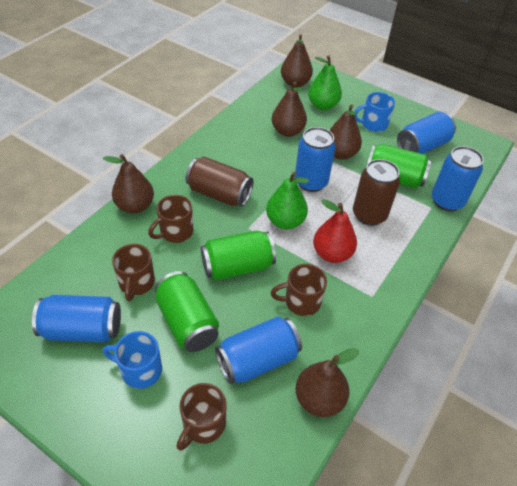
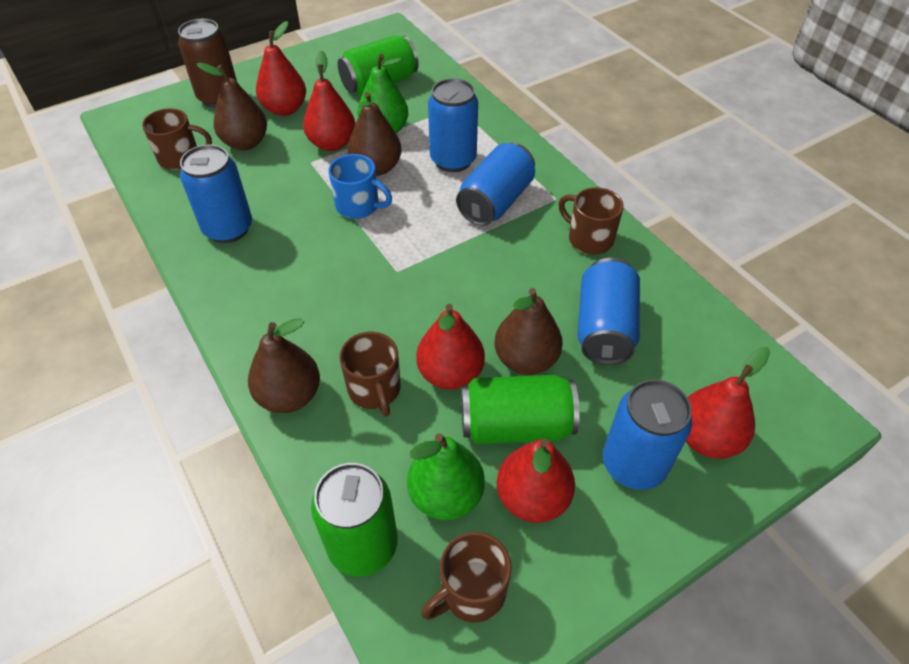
blue mug: [103,331,162,389] [354,92,395,132] = 2 -> [328,154,392,219] = 1
brown can: [186,157,254,207] [353,159,400,226] = 2 -> [178,19,237,108] = 1
brown pear: [103,154,154,214] [272,82,307,137] [281,34,313,87] [296,348,359,417] [329,104,362,160] = 5 -> [197,63,267,150] [248,318,320,413] [348,92,402,176] [495,288,563,375] = 4
red pear: [313,199,357,263] = 1 -> [256,21,306,116] [303,50,355,151] [416,304,485,390] [497,438,575,523] [686,347,770,459] = 5

